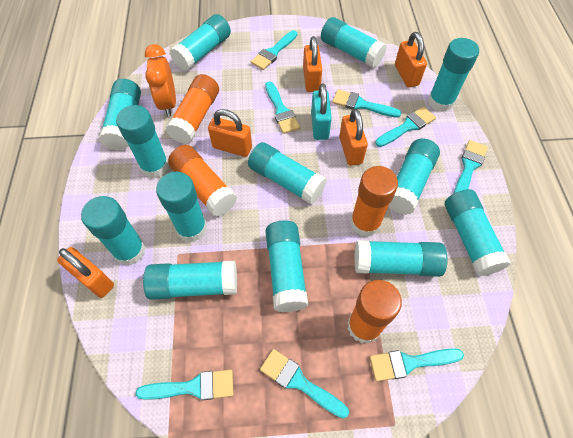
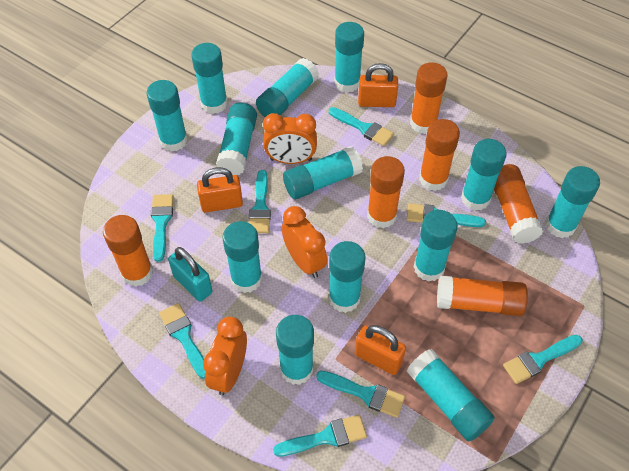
orange clock: [145,44,176,117] = 1 -> [203,317,247,395] [263,113,317,164] [282,206,327,278] = 3
orange glue stick: [166,74,219,144] [168,145,237,217] [347,280,402,344] [350,166,398,237] = 4 -> [103,215,153,287] [367,156,405,228] [410,62,448,134] [419,119,460,191] [437,276,528,316] [494,164,544,244] = 6
orange padlock: [57,247,114,298] [208,109,252,157] [303,36,322,92] [339,109,368,166] [395,32,427,88] = 5 -> [197,167,243,213] [355,325,406,375] [358,63,398,107] = 3

